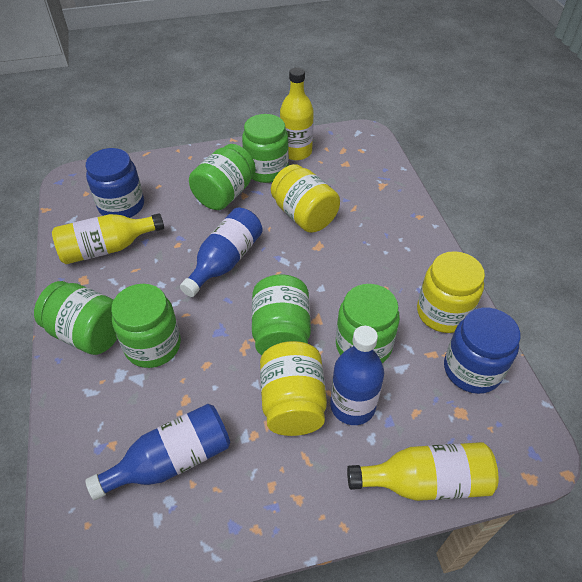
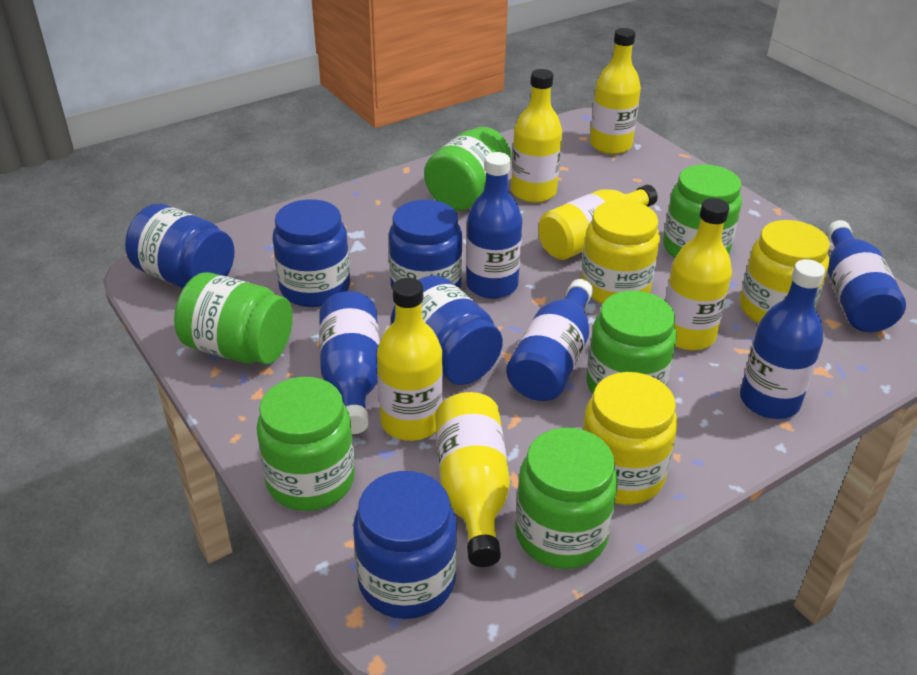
blue bottle: [85,404,230,501] [180,208,263,297] [330,326,384,425] = 3 -> [319,291,380,434] [466,152,522,299] [506,279,593,401] [740,259,825,419] [827,220,906,332] = 5
blue jar: [86,148,144,218] [444,308,520,394] = 2 -> [125,204,235,288] [273,199,350,307] [353,471,457,619] [389,200,463,290] [391,275,503,385] = 5
yellow bottle: [52,213,164,264] [280,67,314,160] [347,442,498,501] = 3 -> [377,278,443,441] [436,392,510,567] [511,69,562,203] [538,185,658,260] [590,28,641,154] [665,198,732,350] = 6

